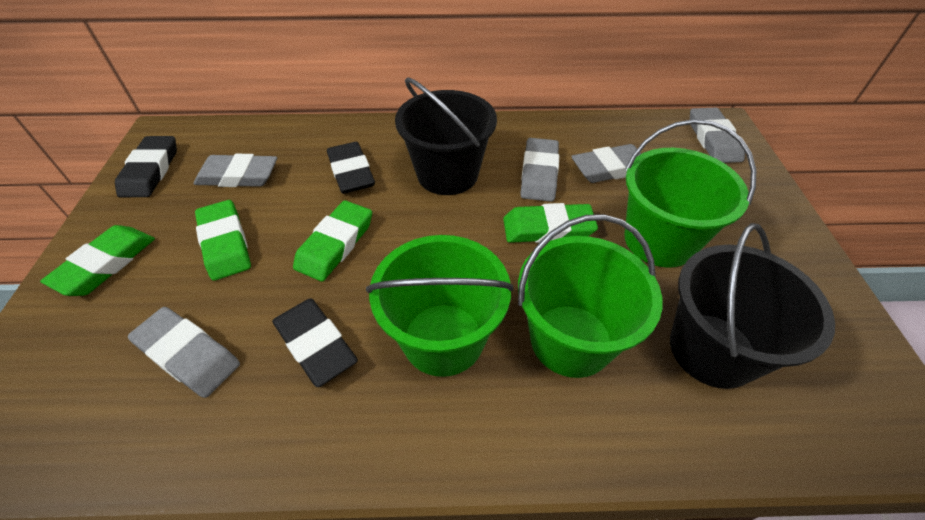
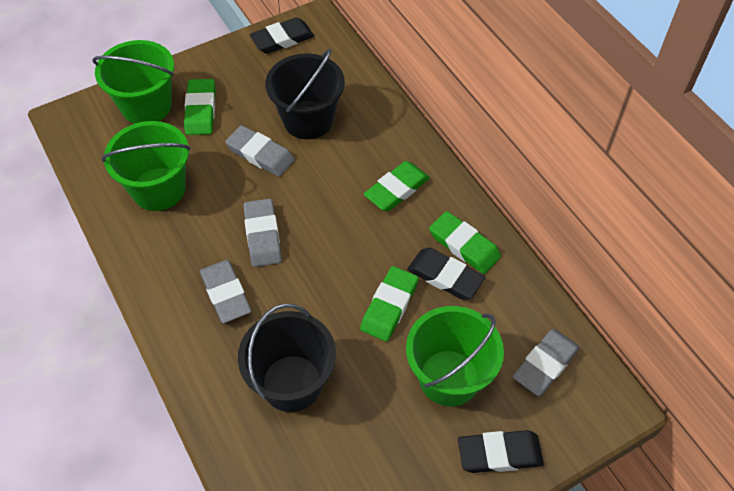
grey eraser: [128,307,240,398] [194,154,277,187] [520,138,559,202] [571,144,641,183] [690,107,745,163] = 5 -> [200,260,252,323] [225,125,295,177] [243,199,282,267] [513,329,580,396] = 4

